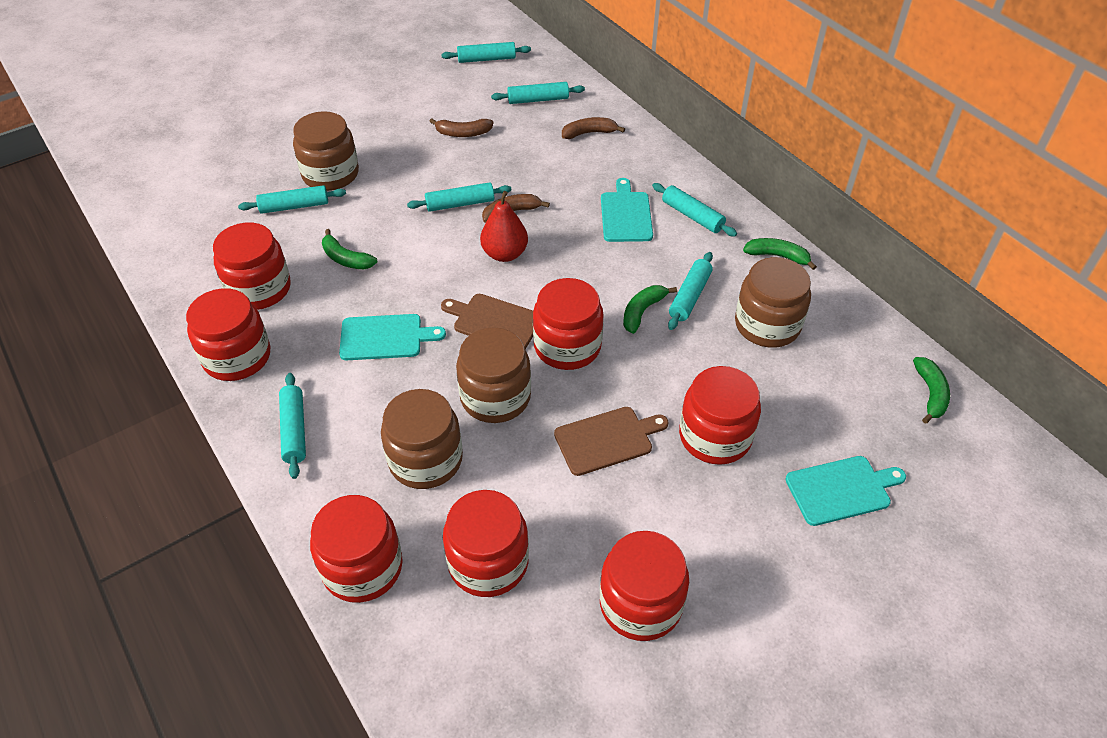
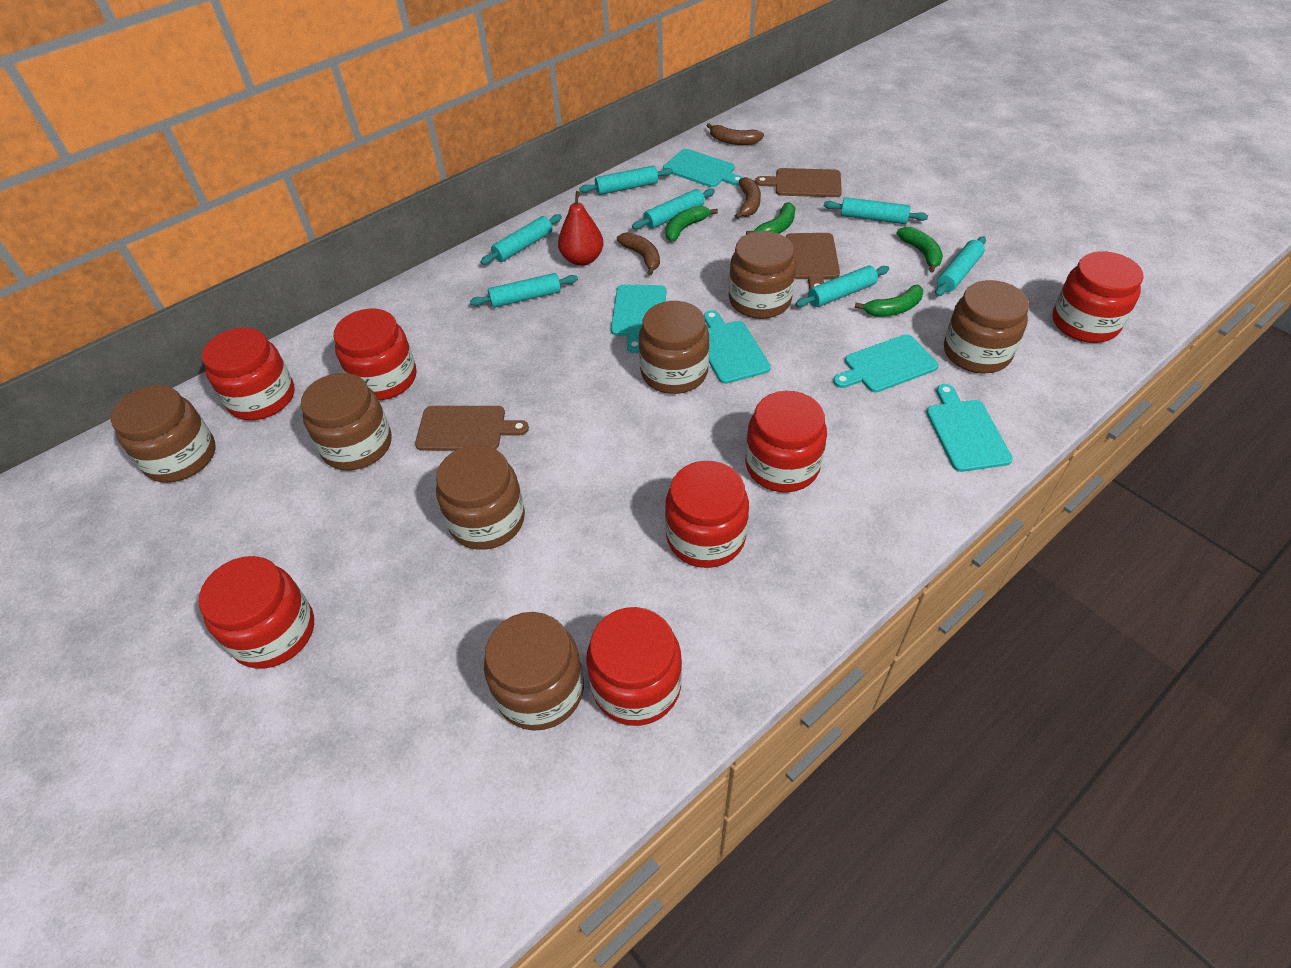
brown cutting board: [441,294,533,349] [554,407,668,476] = 2 -> [415,406,529,451] [755,168,842,197] [786,233,840,289] = 3
brown jar: [293,111,359,191] [381,389,463,489] [456,327,531,423] [735,257,811,347] = 4 -> [111,385,215,483] [301,373,392,471] [436,445,525,550] [484,612,584,731] [639,301,709,394] [729,231,796,319] [944,280,1029,373] = 7
turquoise cutting board: [339,314,446,361] [601,178,653,242] [785,456,906,526] = 3 -> [611,284,667,353] [663,149,743,187] [704,310,771,384] [833,334,938,392] [926,384,1013,472] = 5

